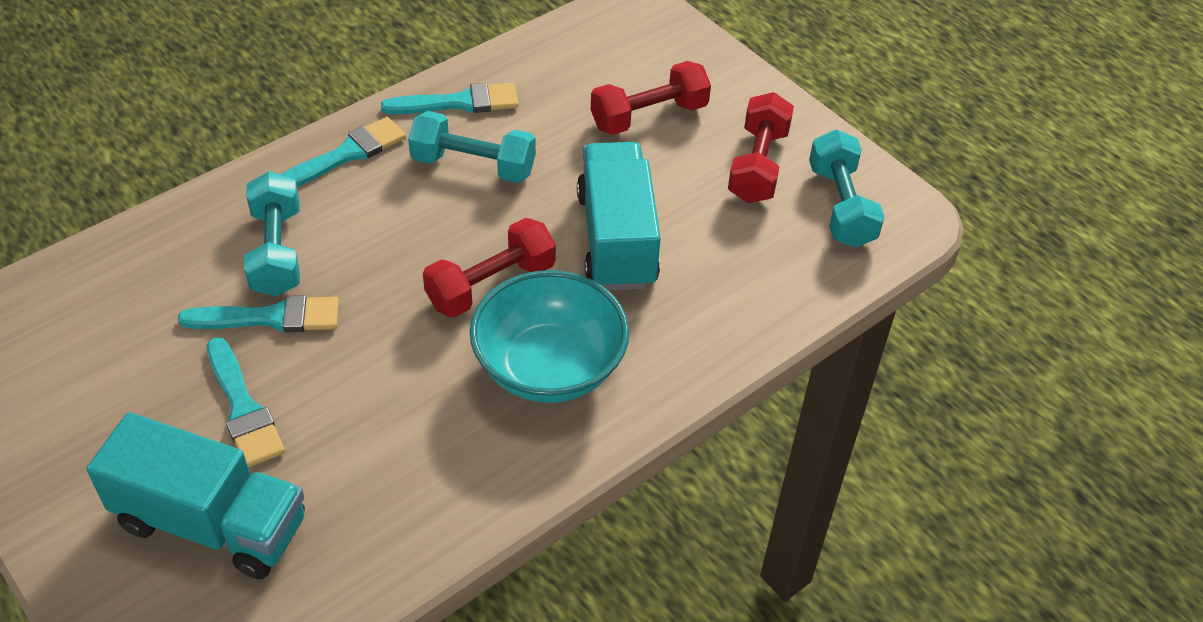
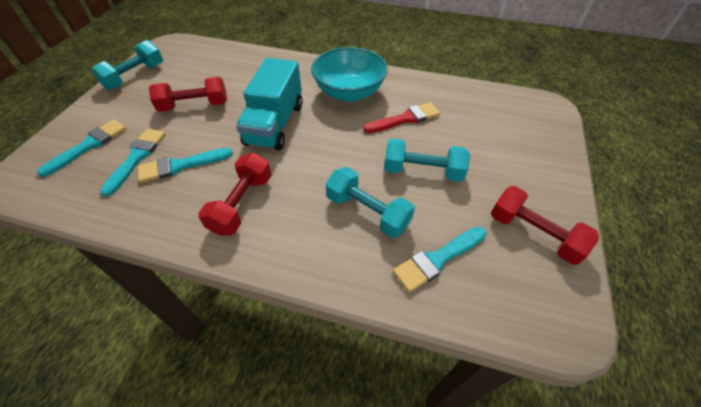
red brush: none = 0 -> [363,102,441,133] = 1
turquoise truck: [87,412,305,579] [577,142,661,291] = 2 -> [236,58,303,150] = 1

